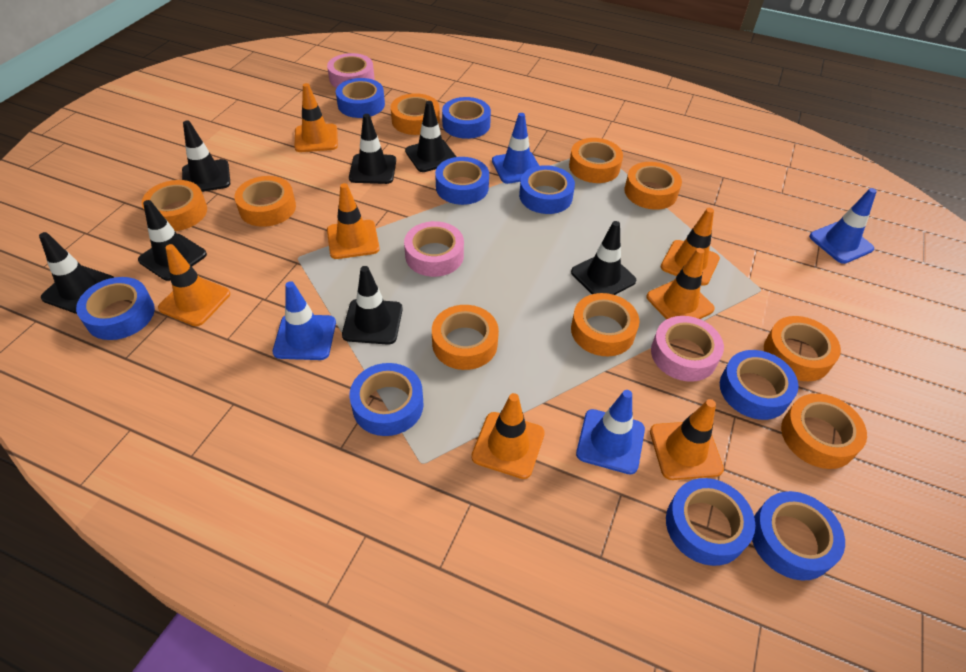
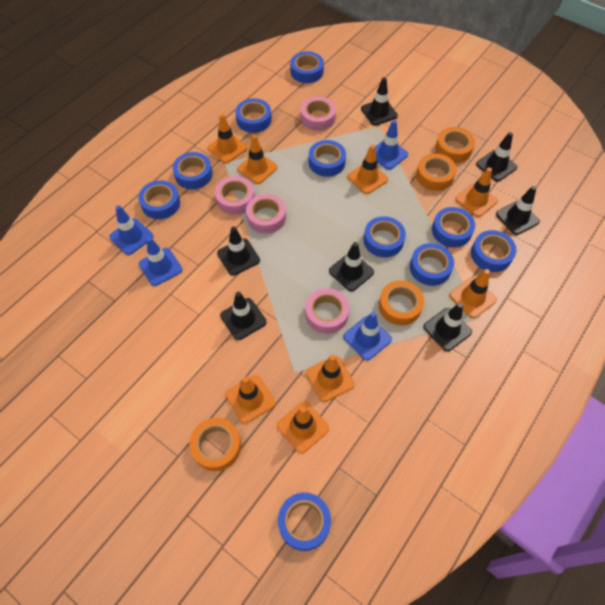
blue tape: [76,277,155,340] [336,78,385,118] [349,363,424,436] [435,157,489,205] [442,97,491,139] [519,165,575,214] [666,478,755,566] [720,350,799,420] [752,491,845,581] = 9 -> [138,180,180,219] [173,152,213,189] [235,98,272,133] [278,492,331,551] [290,51,324,83] [309,140,346,177] [364,216,406,257] [410,243,454,286] [432,207,475,248] [471,230,517,272] = 10
orange tape: [142,180,207,231] [234,176,296,227] [391,93,440,135] [432,305,499,370] [569,138,623,183] [571,293,639,356] [624,162,682,210] [764,316,841,381] [781,394,867,469] = 9 -> [190,418,241,471] [379,281,424,326] [416,153,457,191] [435,127,475,163] = 4
orange traffic cone: [158,244,230,326] [294,83,338,152] [327,183,380,259] [471,393,545,479] [646,248,715,319] [650,399,724,480] [661,208,720,286] = 7 -> [208,114,247,163] [226,375,275,424] [237,135,278,184] [277,402,329,453] [306,355,355,402] [347,145,388,194] [449,269,497,318] [455,167,498,217] = 8
pink tape: [327,53,375,88] [404,221,464,277] [651,316,724,382] = 3 -> [215,176,255,215] [246,194,286,234] [300,97,336,131] [305,288,349,334] = 4

